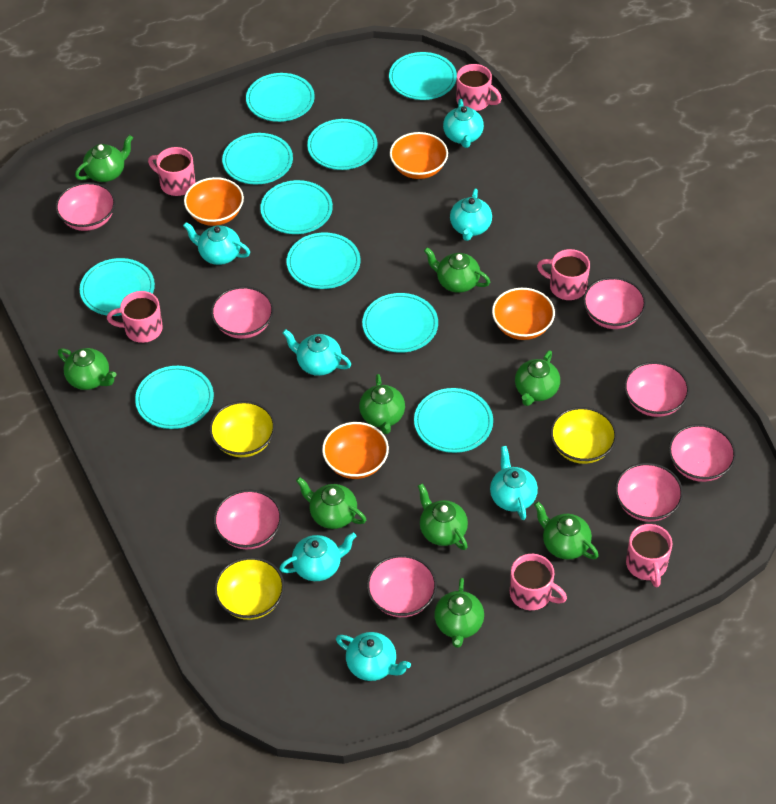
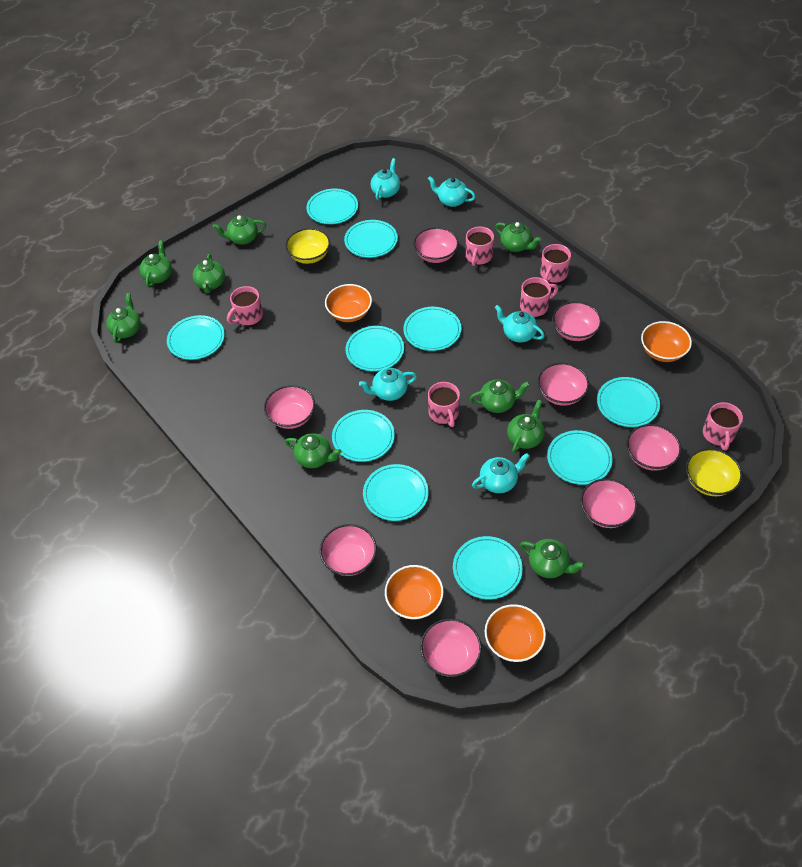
turquoise teapot: [183,222,250,265] [279,532,356,581] [282,329,351,376] [336,632,411,681] [443,99,484,148] [450,189,492,241] [490,446,538,520] = 7 -> [359,368,417,401] [371,158,400,200] [428,176,476,207] [472,453,530,493] [495,305,545,342] = 5
yellow bowl: [209,401,275,457] [214,557,285,620] [550,407,617,464] = 3 -> [285,228,330,264] [686,448,742,496] = 2

